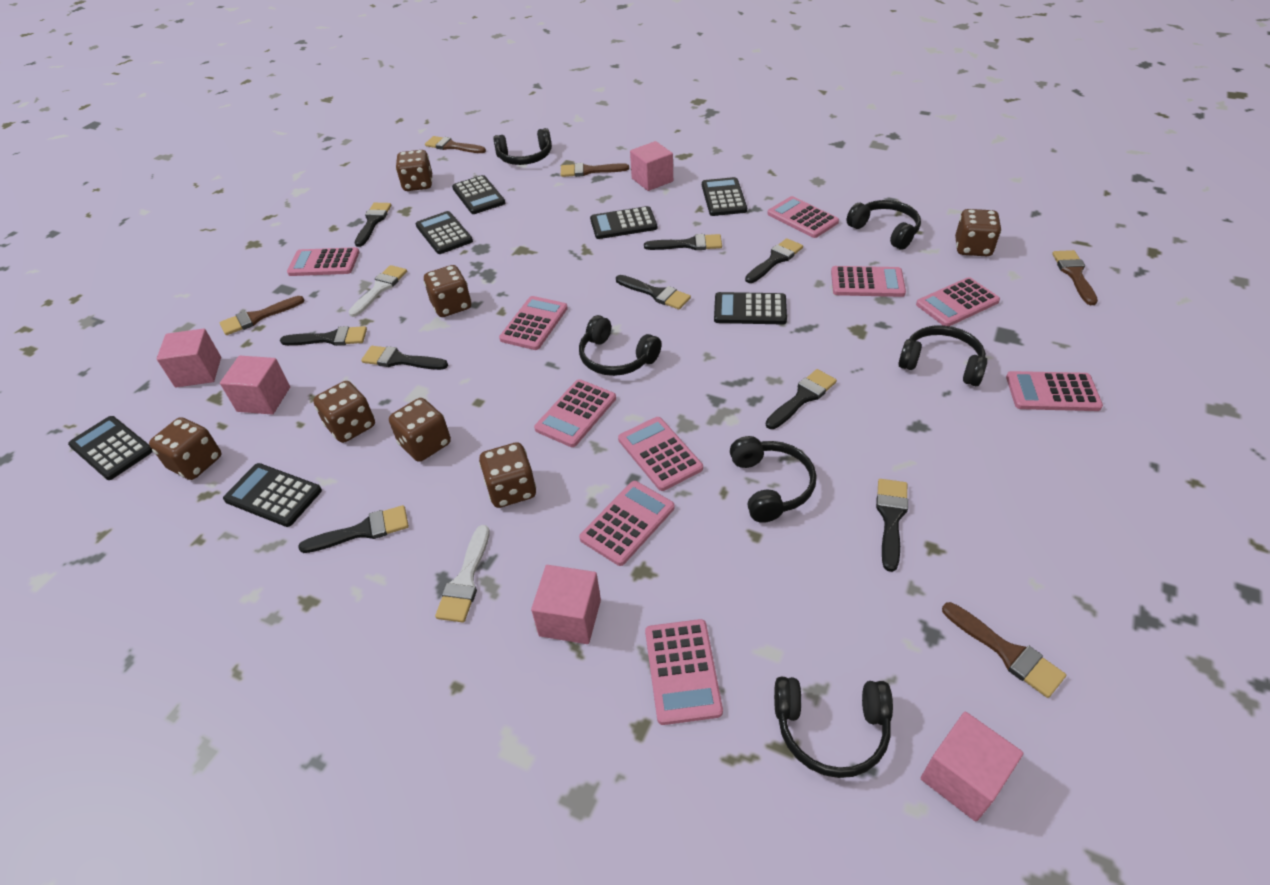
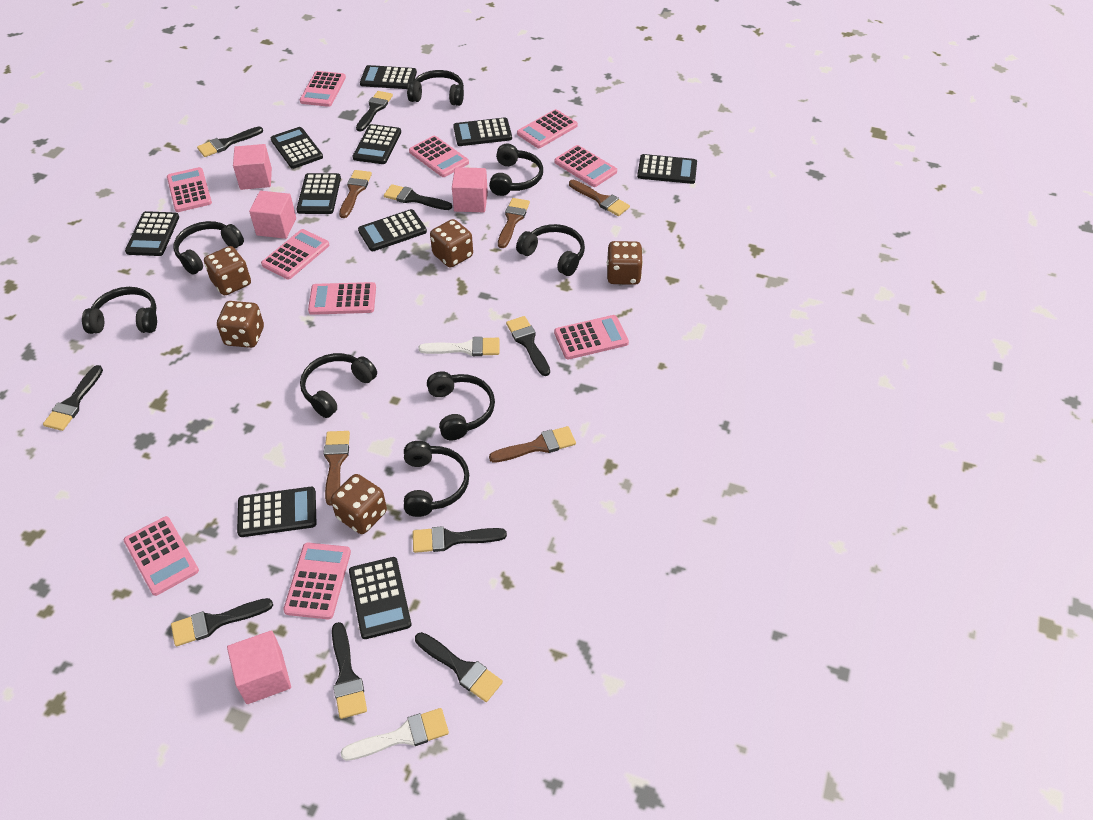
black calculator: [68,416,153,480] [223,463,322,527] [416,211,473,254] [452,175,505,214] [590,206,657,239] [702,177,747,216] [714,292,787,325] = 7 -> [125,211,179,256] [237,487,317,537] [271,127,323,169] [296,173,341,214] [349,557,411,639] [353,124,401,164] [358,209,427,251] [360,65,417,89] [453,117,512,146] [637,154,697,184] = 10
black headphones: [493,128,552,165] [579,315,662,376] [730,436,817,523] [774,677,893,778] [846,200,921,250] [898,325,988,386] = 6 -> [82,287,157,334] [173,221,244,275] [300,353,377,418] [404,441,469,517] [407,70,464,106] [427,371,495,440] [489,144,543,196] [516,224,585,276] = 8
brown dice: [149,417,221,480] [313,381,375,443] [389,398,451,462] [396,150,432,191] [424,265,471,317] [479,442,536,508] [955,209,1001,256] = 7 -> [204,246,251,295] [217,301,264,348] [331,474,387,534] [430,219,473,268] [607,241,643,285] = 5
pink cube: [156,329,221,387] [220,356,290,414] [531,565,601,644] [630,141,673,191] [921,712,1023,821] = 5 -> [227,630,291,704] [233,144,272,190] [249,191,296,239] [452,167,488,212] = 4

